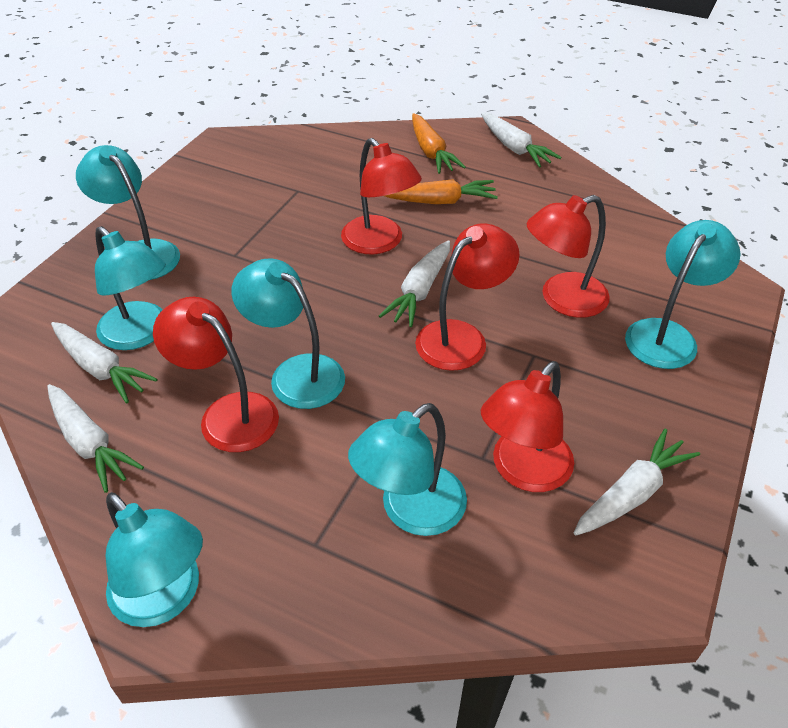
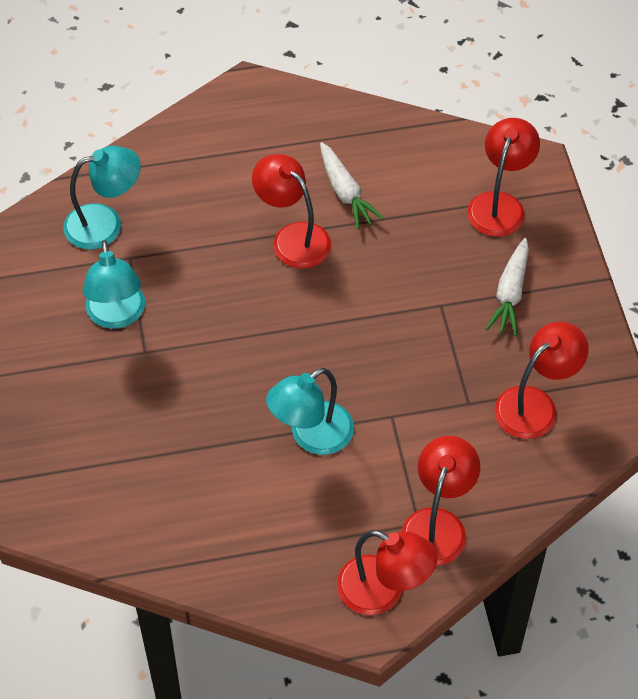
orange carrot: [385,179,498,204] [412,113,466,174] = 2 -> none = 0
turquoise lamp: [76,145,180,280] [95,226,166,350] [106,492,203,627] [231,258,345,409] [348,403,467,536] [625,220,741,369] = 6 -> [63,146,141,250] [83,240,145,329] [266,367,354,455] = 3
white carrot: [47,384,144,493] [51,322,158,403] [379,240,450,327] [481,112,561,168] [573,428,700,535] = 5 -> [320,142,384,230] [486,238,529,336] = 2

